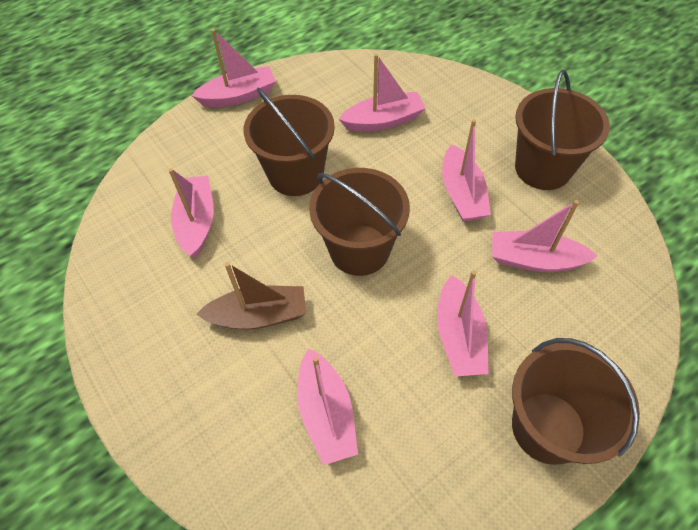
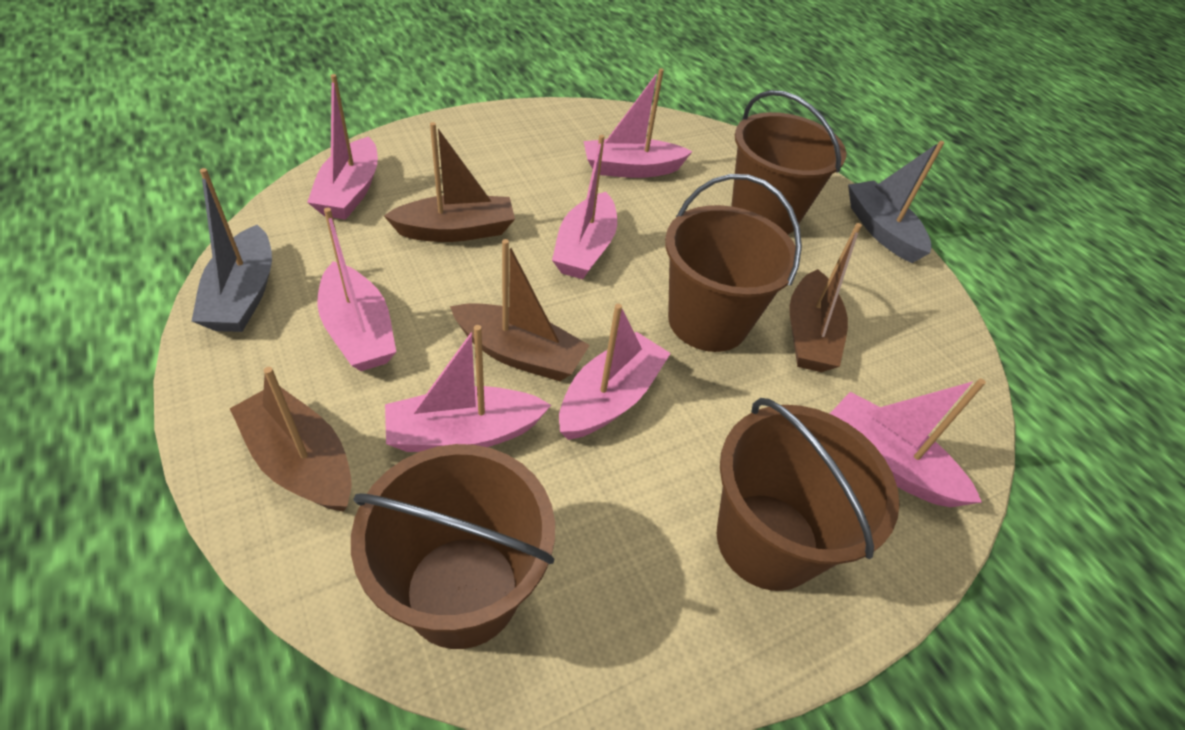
brown boat: [196,262,306,330] = 1 -> [230,367,352,512] [384,122,515,242] [450,239,590,381] [789,223,862,372] = 4
grey boat: none = 0 -> [191,168,272,332] [848,141,944,263] = 2

